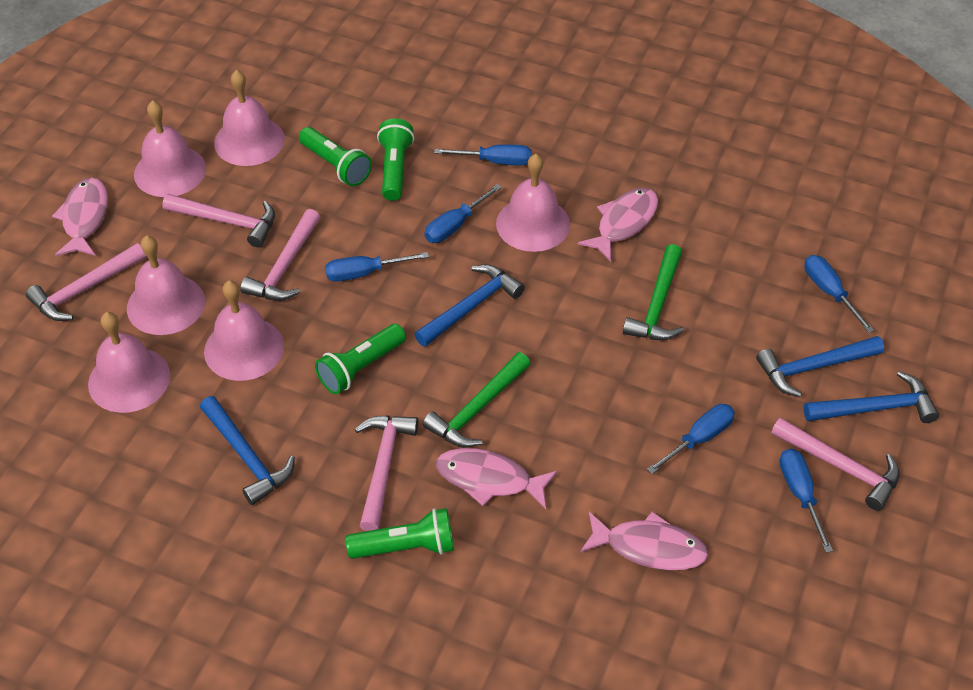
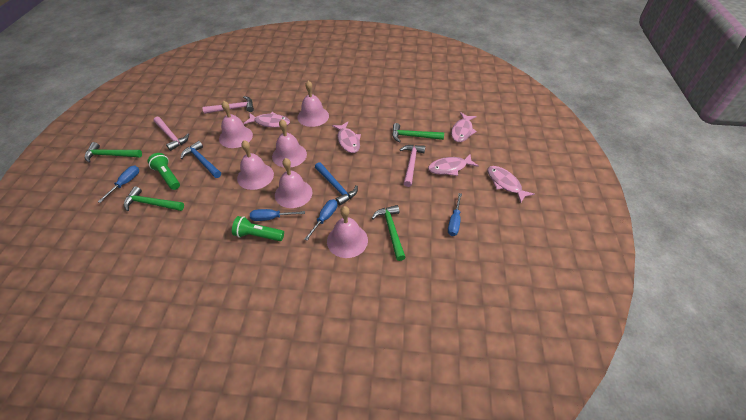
blue hammer: [200,396,295,505] [414,265,525,347] [756,336,884,397] [804,371,939,423] = 4 -> [180,141,221,178] [315,162,358,206] = 2
blue screwdriver: [325,252,429,282] [425,184,502,243] [434,144,532,165] [647,404,735,474] [779,449,833,553] [804,255,875,333] = 6 -> [98,165,139,203] [250,209,305,221] [304,199,337,241] [448,193,462,236] = 4
green flashlight: [299,127,372,186] [315,324,406,394] [346,508,454,559] [377,118,414,201] = 4 -> [148,153,180,190] [232,216,284,241] = 2
green hammer: [423,352,531,448] [623,244,684,340] = 2 -> [85,142,142,163] [124,186,184,211] [372,205,406,261] [392,123,444,143] = 4
pink fish: [52,178,108,256] [436,448,558,509] [578,188,658,262] [580,511,708,570] = 4 -> [244,112,290,128] [332,122,361,153] [428,154,478,176] [451,112,477,142] [487,166,535,203] = 5
pink hammer: [26,243,146,321] [162,194,275,247] [240,209,320,301] [355,415,418,531] [771,417,900,511] = 5 -> [153,117,189,151] [202,96,254,114] [399,145,426,187] = 3

